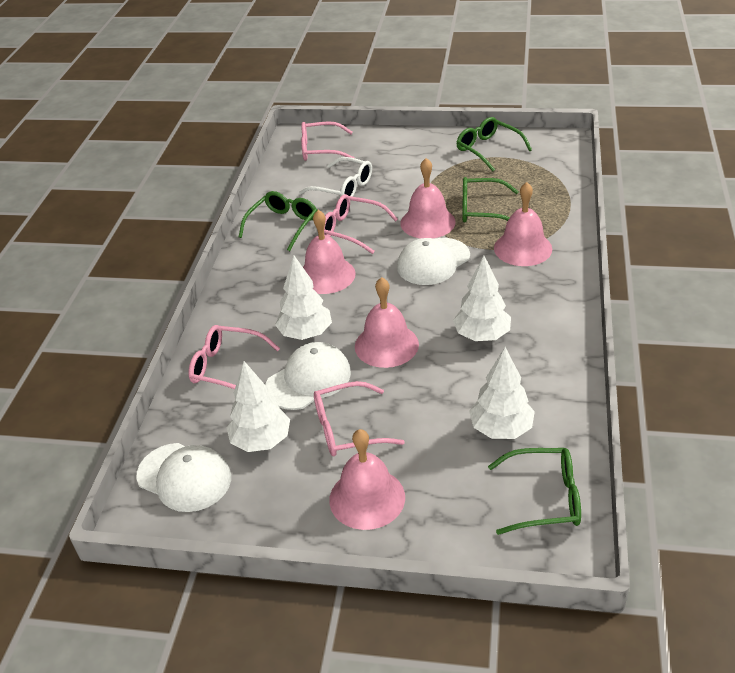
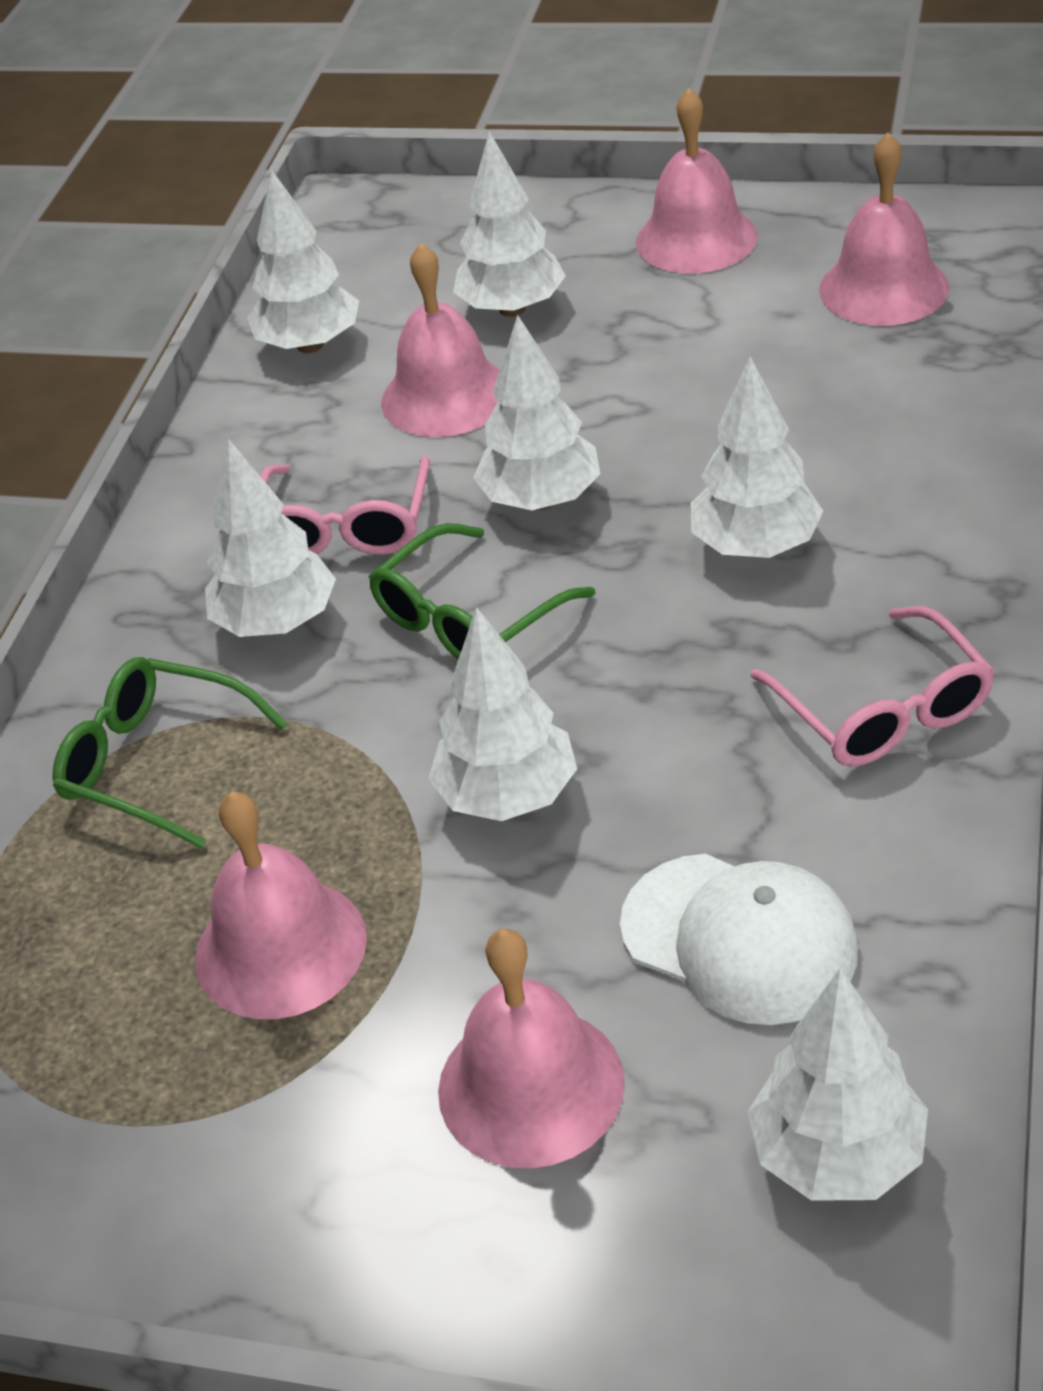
green glasses: [239,191,317,251] [457,117,532,171] [462,177,519,223] [488,448,581,535] = 4 -> [53,657,287,849] [369,523,596,659] = 2
pink glasses: [188,325,280,389] [301,121,355,161] [314,381,405,456] [324,194,398,254] = 4 -> [260,456,430,555] [750,606,995,767] = 2
white cap: [136,443,231,512] [265,342,351,410] [397,238,470,285] = 3 -> [620,854,858,1025] = 1
white glasses: [299,157,372,197] = 1 -> none = 0
white tree: [227,361,290,452] [275,256,332,340] [453,256,511,341] [469,347,535,439] = 4 -> [205,439,336,637] [247,169,359,353] [429,607,577,821] [453,131,566,317] [473,315,600,510] [691,356,823,558] [748,968,928,1201] = 7

